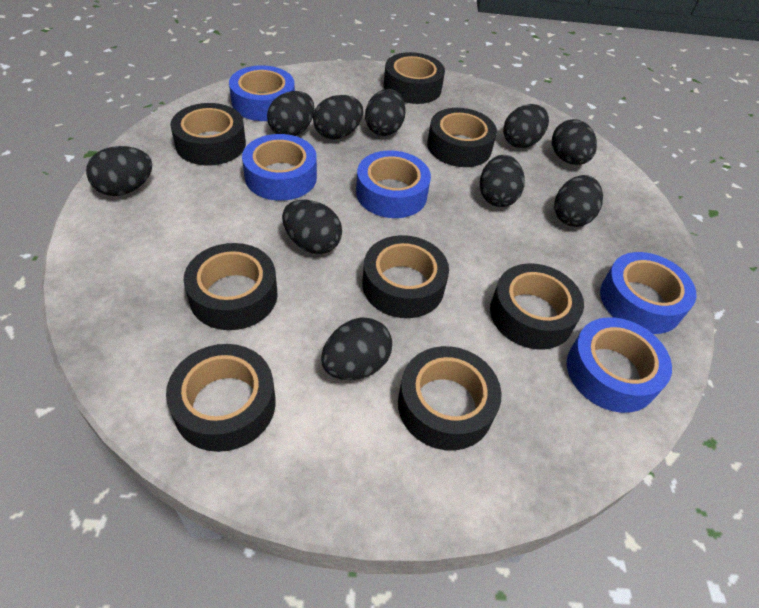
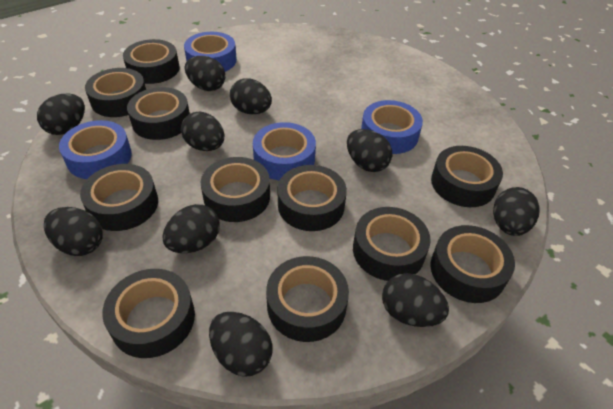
black tape: [166,344,276,452] [170,103,246,165] [183,243,277,330] [362,235,449,318] [384,52,445,104] [398,346,502,450] [427,108,497,167] [490,263,584,350] = 8 -> [80,164,158,231] [85,68,146,117] [102,269,195,358] [123,39,180,84] [127,87,190,140] [201,157,270,222] [266,256,349,342] [277,165,347,231] [353,207,431,281] [431,146,503,207] [431,225,515,303] = 11
blue tape: [229,65,295,121] [242,134,317,201] [356,150,431,218] [567,317,672,413] [600,252,697,334] = 5 -> [59,120,132,179] [184,32,237,72] [253,122,316,181] [361,100,423,154] = 4

